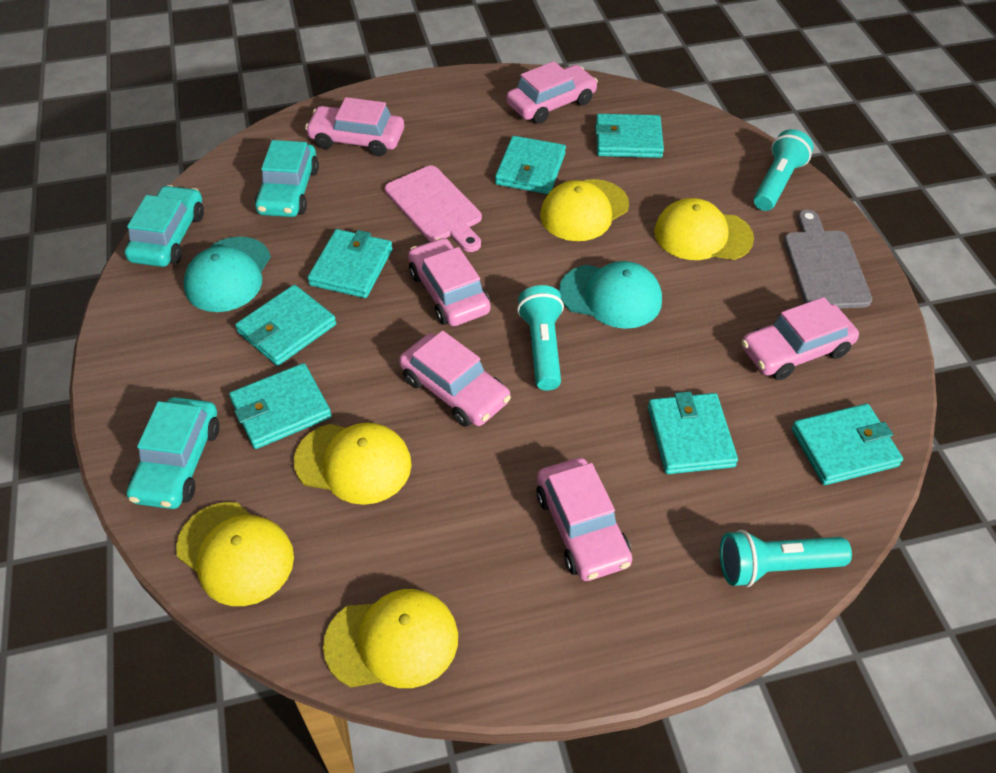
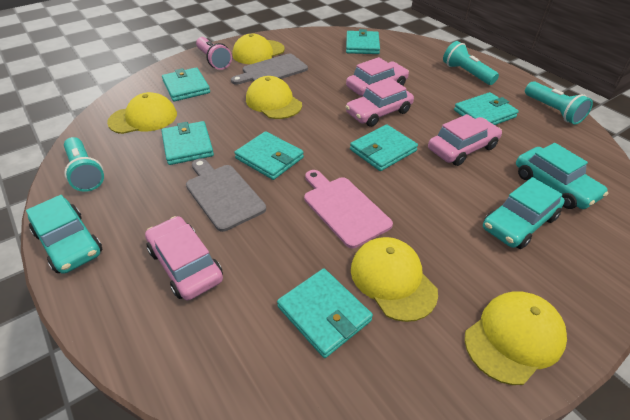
grey cutting board: [784,210,872,308] = 1 -> [186,158,266,232] [231,54,308,85] = 2
pink car: [305,97,404,156] [399,331,511,427] [408,237,491,326] [507,61,598,124] [536,458,632,581] [742,297,859,380] = 6 -> [145,216,223,300] [346,57,409,96] [346,78,414,127] [428,114,502,166] = 4
pink flashlight: none = 0 -> [196,37,232,70] = 1
turquoise cap: [184,237,271,312] [559,261,662,329] = 2 -> none = 0

